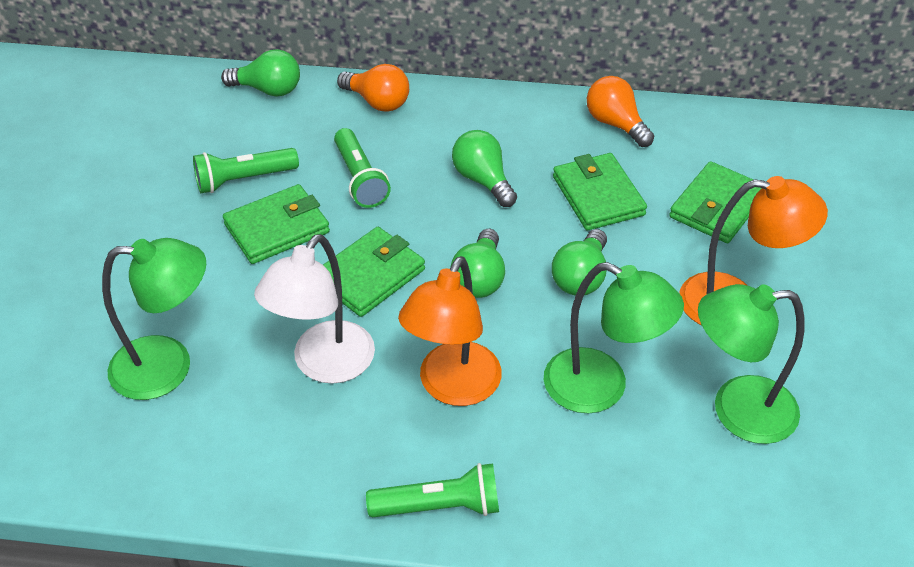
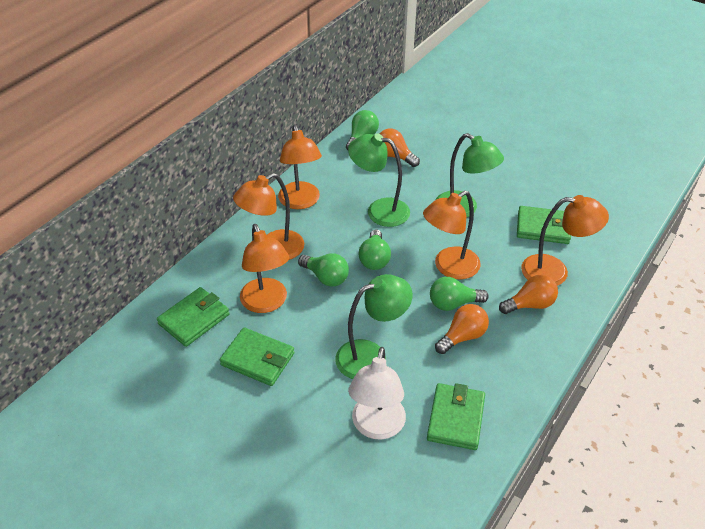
green flashlight: [193,148,299,193] [334,128,391,208] [366,463,499,518] = 3 -> none = 0
orange lamp: [398,256,502,406] [679,176,828,325] = 2 -> [233,173,304,260] [240,224,289,313] [278,125,322,209] [423,191,481,279] [521,195,609,286] = 5
orange light bulb: [337,64,409,112] [587,76,654,147] = 2 -> [380,129,420,167] [435,304,489,354] [499,275,558,314] = 3

